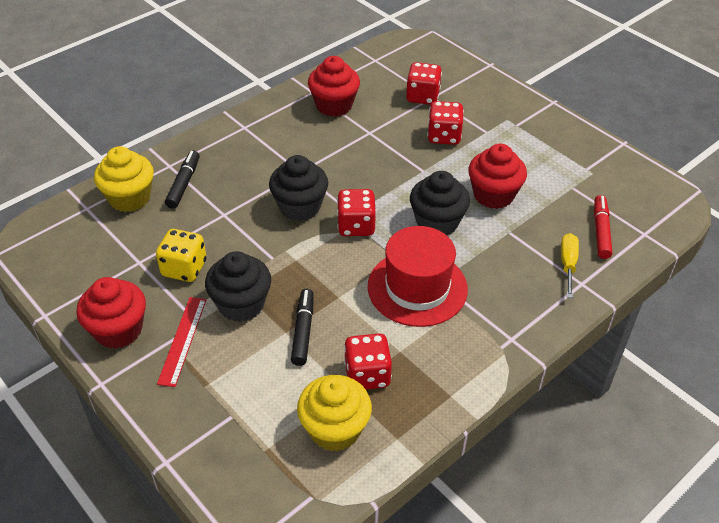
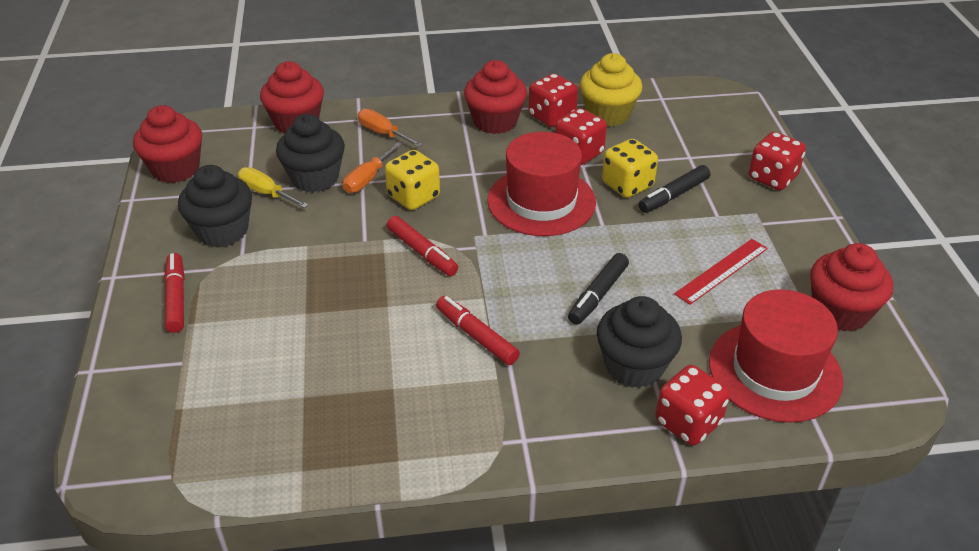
orange screwdriver: none = 0 -> [343,142,402,193] [358,109,423,147] = 2
red cupcake: [76,277,146,349] [308,56,360,117] [468,144,527,209] = 3 -> [133,105,202,183] [260,61,324,134] [464,60,527,134] [810,243,893,332] = 4
red hat: [368,226,468,327] = 1 -> [487,132,596,236] [709,289,843,423] = 2
red marker: [594,195,612,259] = 1 -> [164,253,185,333] [387,216,458,276] [436,296,520,365] = 3
yellow cupcake: [94,146,154,212] [297,375,372,451] = 2 -> [580,53,643,127] = 1
yellow dice: [156,229,206,282] = 1 -> [385,150,440,210] [602,139,658,198] = 2

